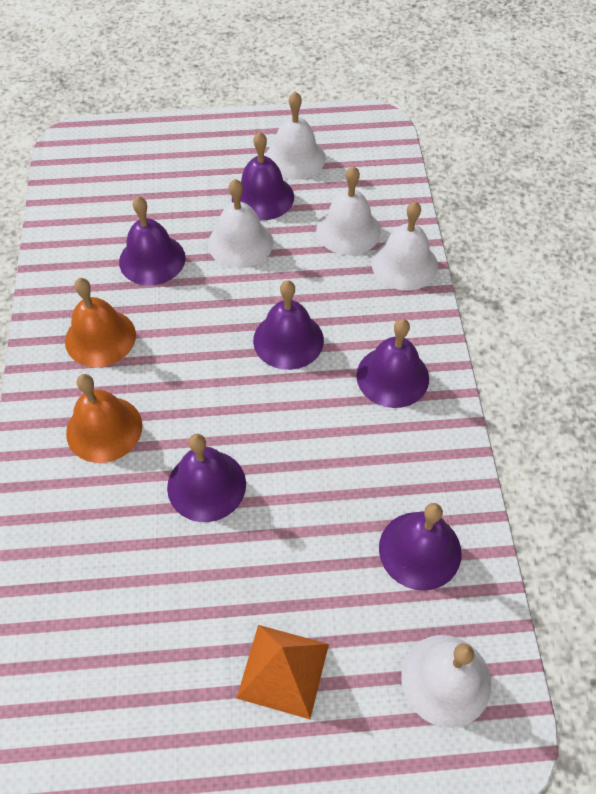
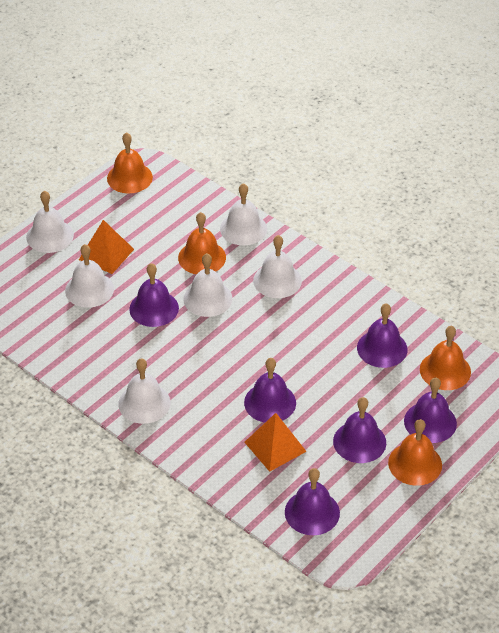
orange bell: [65,278,136,367] [66,374,143,463] = 2 -> [107,132,153,194] [178,212,226,274] [388,419,442,486] [420,325,471,390] = 4
orange pyramid: [237,625,329,719] = 1 -> [79,220,134,274] [244,413,307,472] = 2
white bell: [208,179,273,268] [266,91,326,180] [316,166,381,255] [372,201,438,291] [401,635,491,728] = 5 -> [26,191,74,253] [65,244,114,308] [118,358,171,424] [183,253,232,317] [220,183,267,245] [253,235,302,298] = 6

